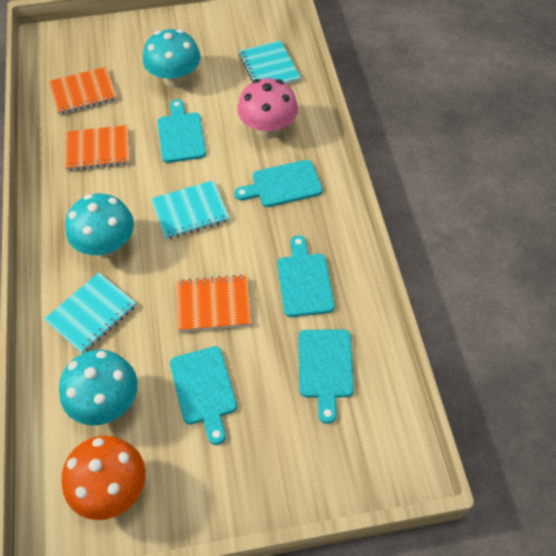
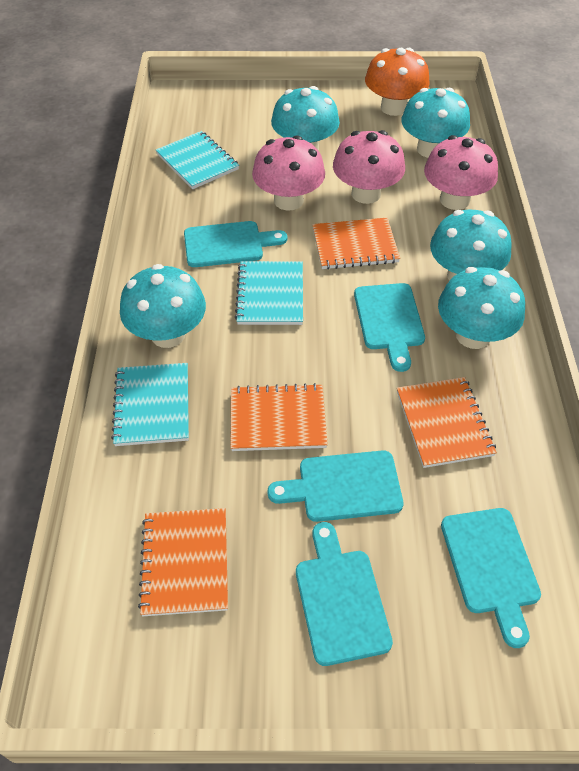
orange notebook: [49,67,117,115] [65,125,130,171] [176,274,251,332] = 3 -> [138,508,228,616] [231,383,328,451] [312,218,400,270] [397,377,497,468] = 4
pink mushroom: [237,78,298,138] = 1 -> [252,135,325,210] [333,130,405,204] [424,135,498,210] = 3
turquoise mushroom: [59,350,138,425] [65,194,134,257] [143,29,201,87] = 3 -> [120,264,206,348] [271,86,340,151] [402,88,470,158] [430,210,512,281] [438,267,525,349] = 5

